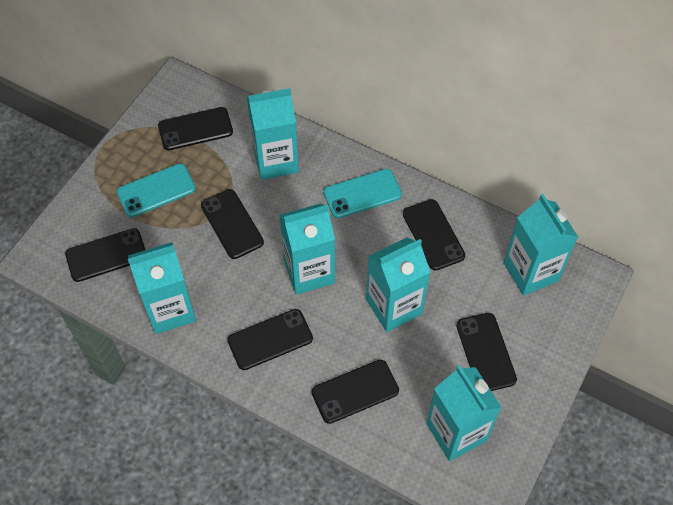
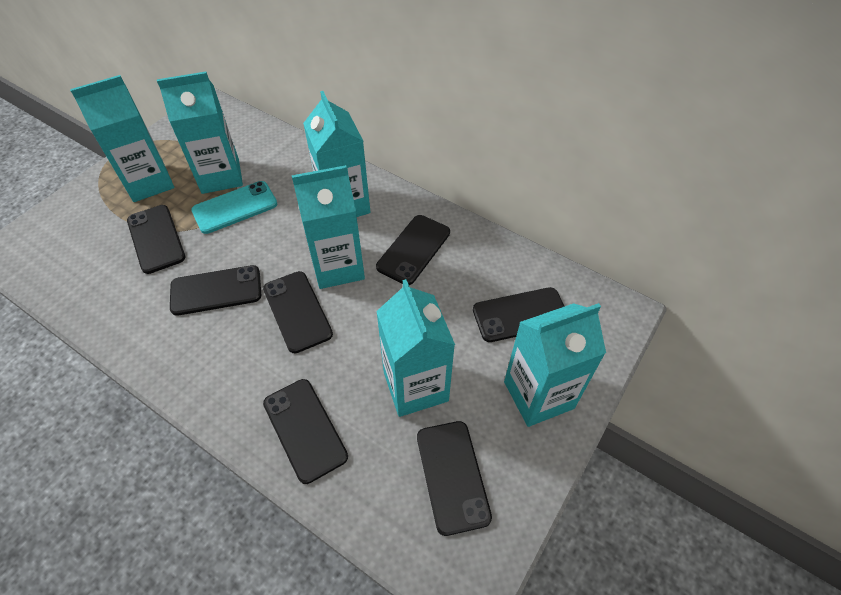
turquoise phone: [116,163,196,217] [323,169,402,218] = 2 -> [191,181,277,234] = 1

